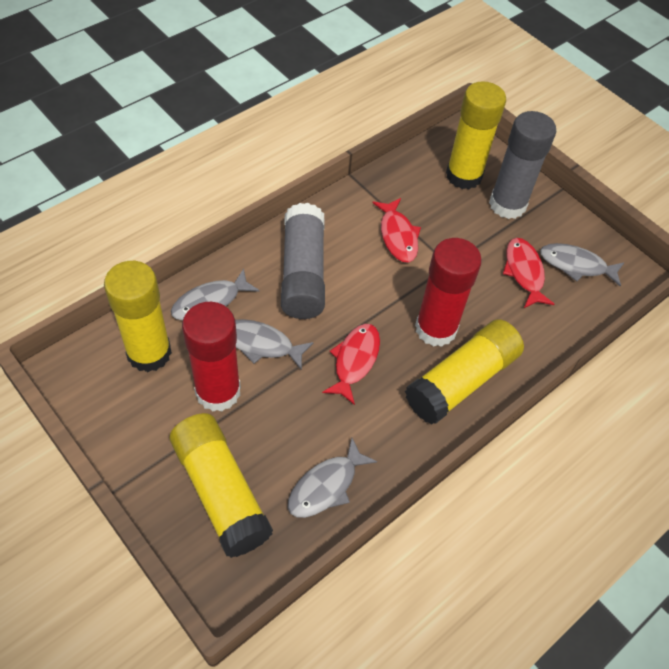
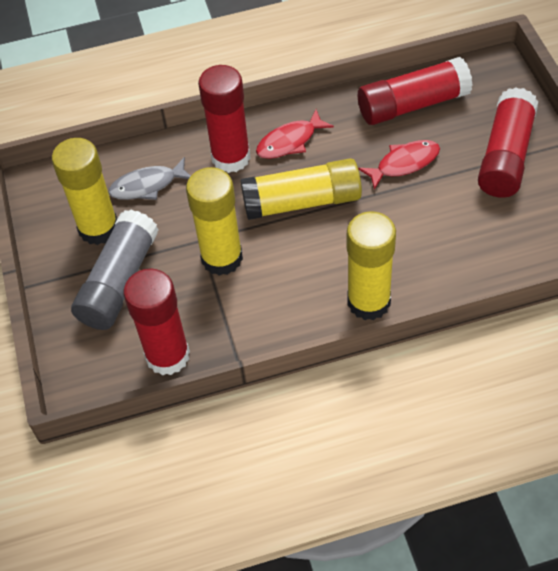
grey fish: [171,268,260,320] [235,319,314,370] [288,438,377,518] [540,243,625,287] = 4 -> [109,157,191,200] = 1
grey glue stick: [281,203,325,319] [489,111,556,219] = 2 -> [71,210,159,330] = 1
red fish: [322,324,380,405] [373,198,421,263] [503,238,555,308] = 3 -> [256,110,334,159] [358,140,440,190] = 2
red glue stick: [182,302,241,412] [415,238,482,347] = 2 -> [123,269,190,375] [198,65,251,173] [358,57,473,125] [478,87,538,198] = 4

